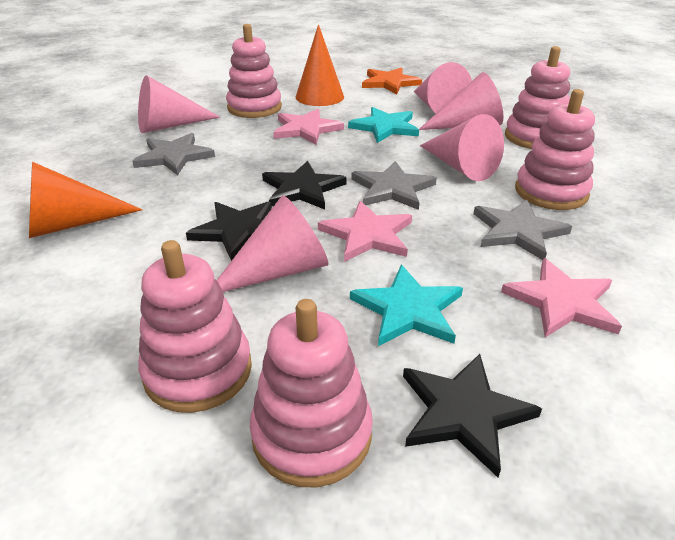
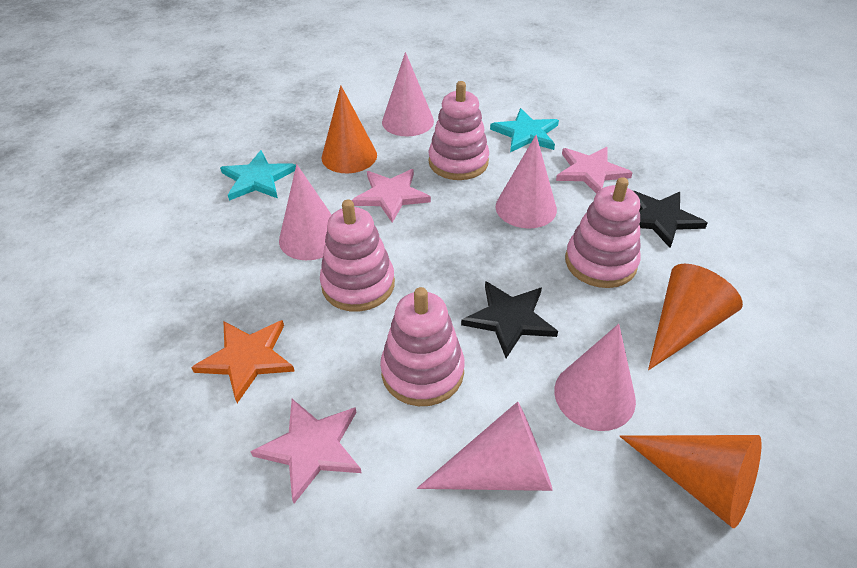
black star: [186,202,272,261] [262,161,347,209] [403,354,542,477] = 3 -> [461,281,558,358] [633,191,707,248] = 2
grey star: [132,133,215,175] [351,161,437,210] [473,200,572,260] = 3 -> none = 0
orange cone: [29,162,143,238] [296,24,344,106] = 2 -> [322,85,377,173] [619,435,762,528] [648,264,743,370] = 3
pink stacking toy: [138,240,252,413] [226,24,282,118] [250,299,373,487] [505,46,570,149] [515,89,595,210] = 5 -> [320,199,395,312] [380,287,465,406] [429,81,489,180] [565,177,641,288] = 4

